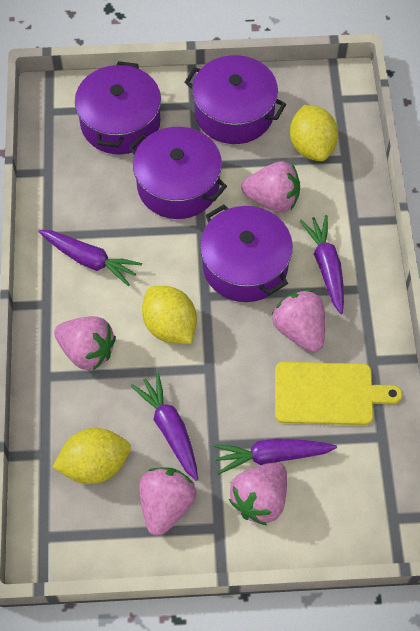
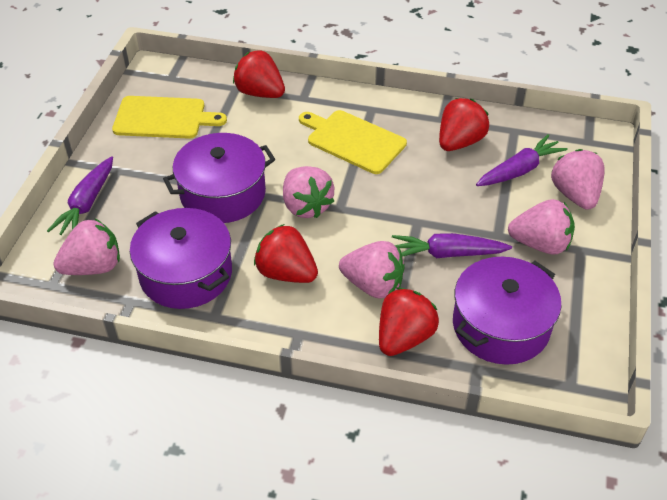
purple carrot: [38,230,142,286] [131,373,198,481] [214,439,337,475] [300,215,344,314] = 4 -> [47,156,113,235] [392,233,512,258] [476,134,568,186] = 3
purple pot: [75,61,161,155] [129,127,227,219] [184,55,286,144] [200,205,293,302] = 4 -> [130,208,232,309] [163,133,275,223] [453,257,562,365] = 3
red strawberry: none = 0 -> [233,50,285,98] [254,224,318,283] [379,288,439,356] [439,98,489,151] = 4
yellow cutting board: [275,362,403,425] = 1 -> [112,96,227,139] [299,110,407,174] = 2
yellow lemon: [53,428,131,484] [142,286,197,344] [290,105,338,161] = 3 -> none = 0

